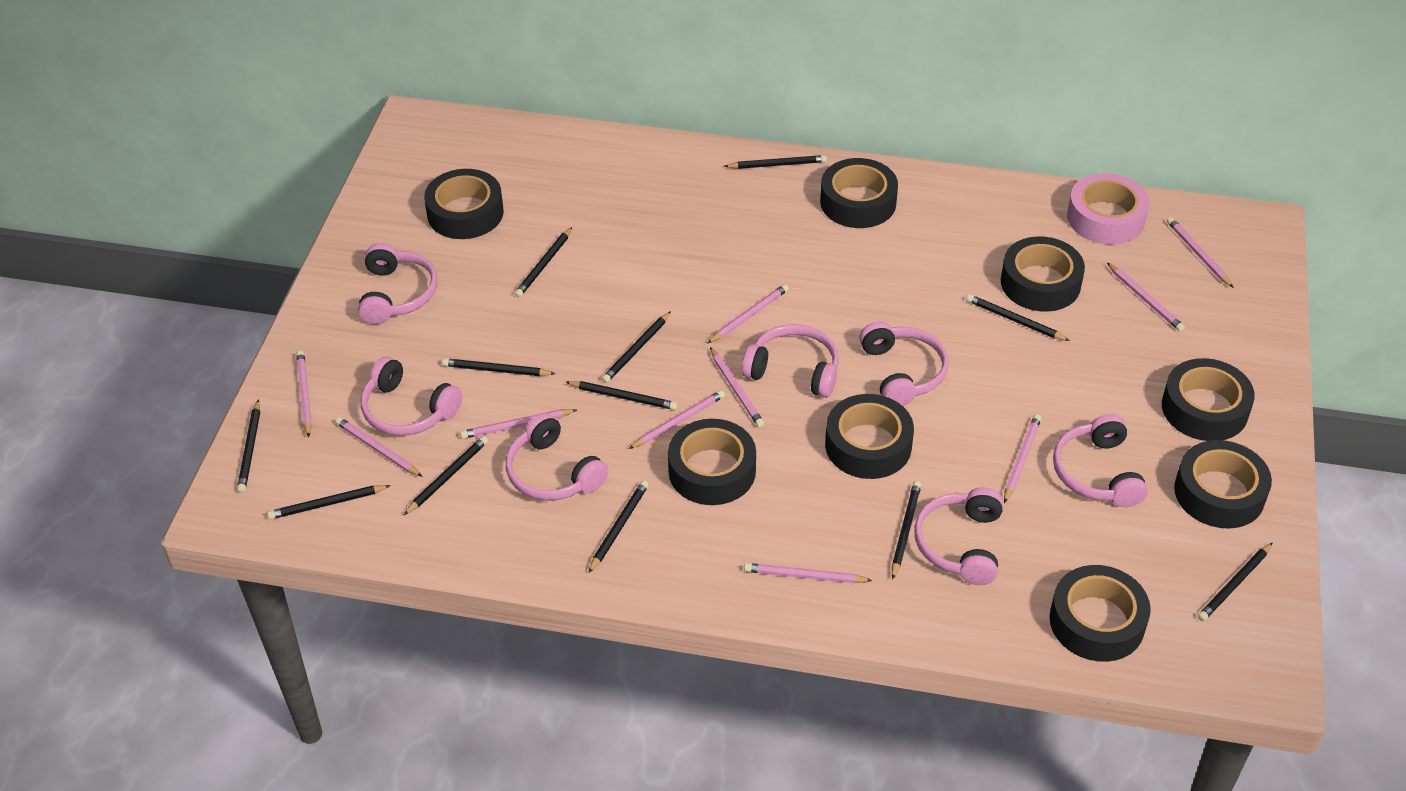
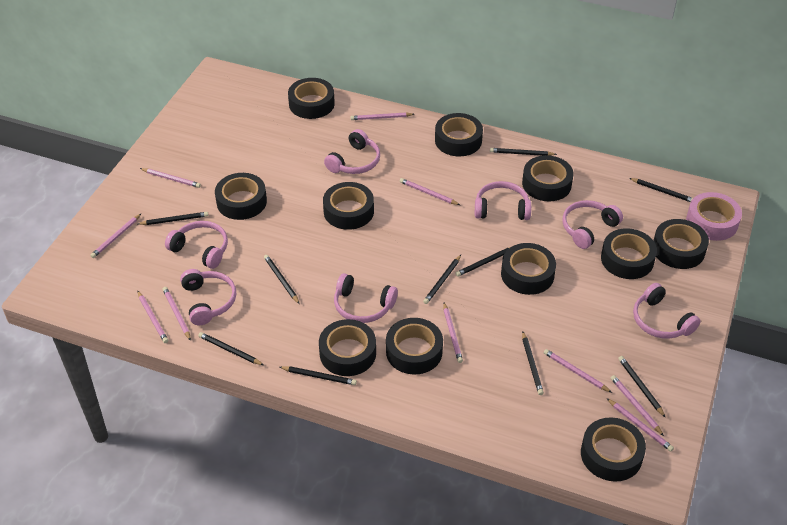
black pencil: [237,399,260,493] [267,485,391,520] [404,436,488,515] [442,358,556,376] [515,227,572,297] [566,381,677,410] [589,480,649,573] [602,311,671,383] [724,155,827,169] [892,481,921,580] [966,294,1070,341] [1198,542,1273,621] = 12 -> [138,212,208,225] [198,332,264,365] [264,255,300,304] [280,366,357,385] [423,255,461,304] [455,247,510,277] [490,148,557,156] [522,331,544,395] [618,356,666,418] [629,178,693,202] = 10
black tape: [424,169,504,239] [668,419,756,505] [820,158,898,228] [825,394,914,479] [1001,236,1085,312] [1049,565,1151,662] [1162,358,1255,441] [1174,440,1272,528] = 8 -> [215,173,267,220] [288,78,335,119] [319,319,376,376] [323,182,374,230] [386,318,443,375] [435,113,483,156] [501,243,556,295] [522,155,574,202] [581,417,646,482] [601,228,657,279] [653,219,709,269] = 11

